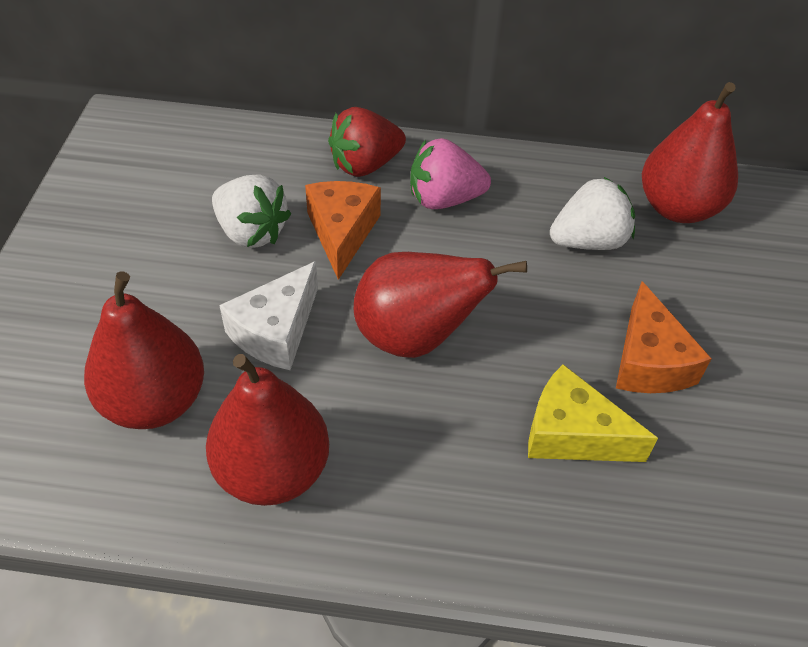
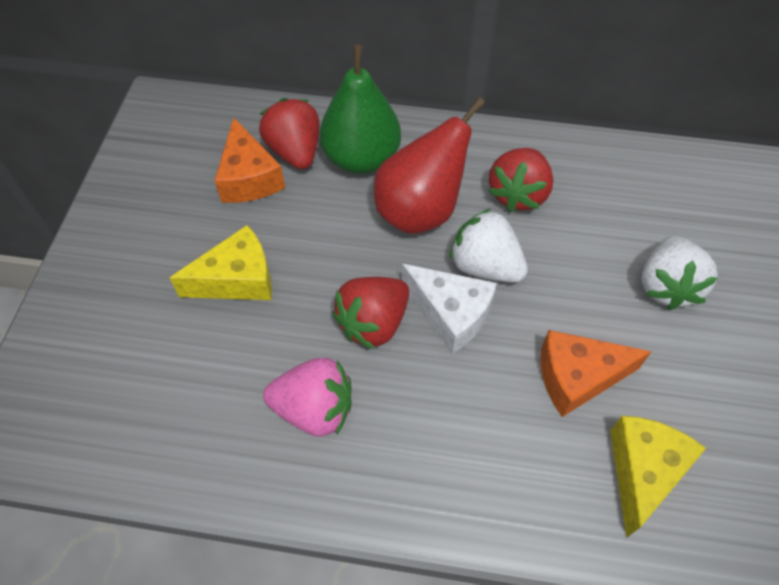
green pear: none = 0 -> [320,45,401,174] = 1
red pear: [84,271,204,429] [206,354,329,506] [354,252,527,358] [642,82,738,223] = 4 -> [374,97,485,234] = 1
red strawberry: [328,107,406,177] = 1 -> [259,98,319,169] [332,277,409,350] [488,148,553,212] = 3
yellow cheese: [528,364,658,462] = 1 -> [170,225,272,300] [610,416,706,537] = 2

